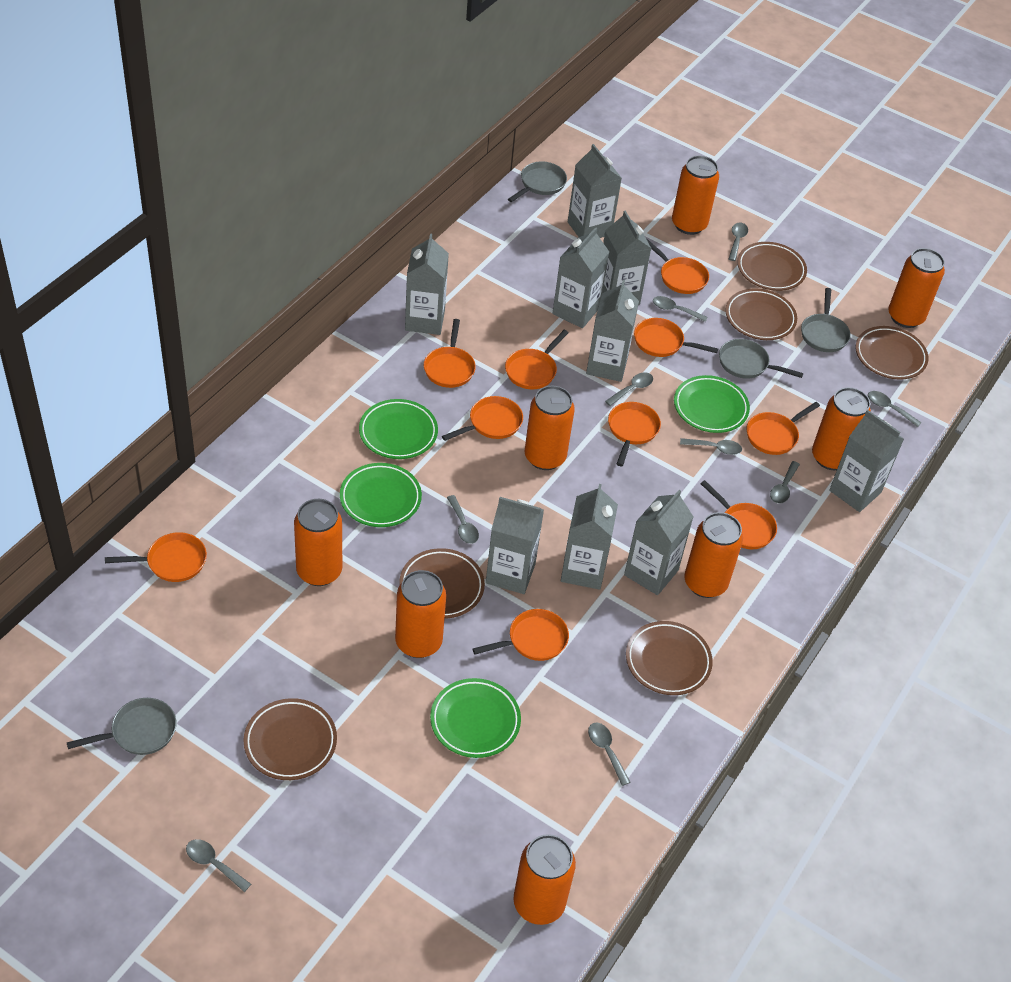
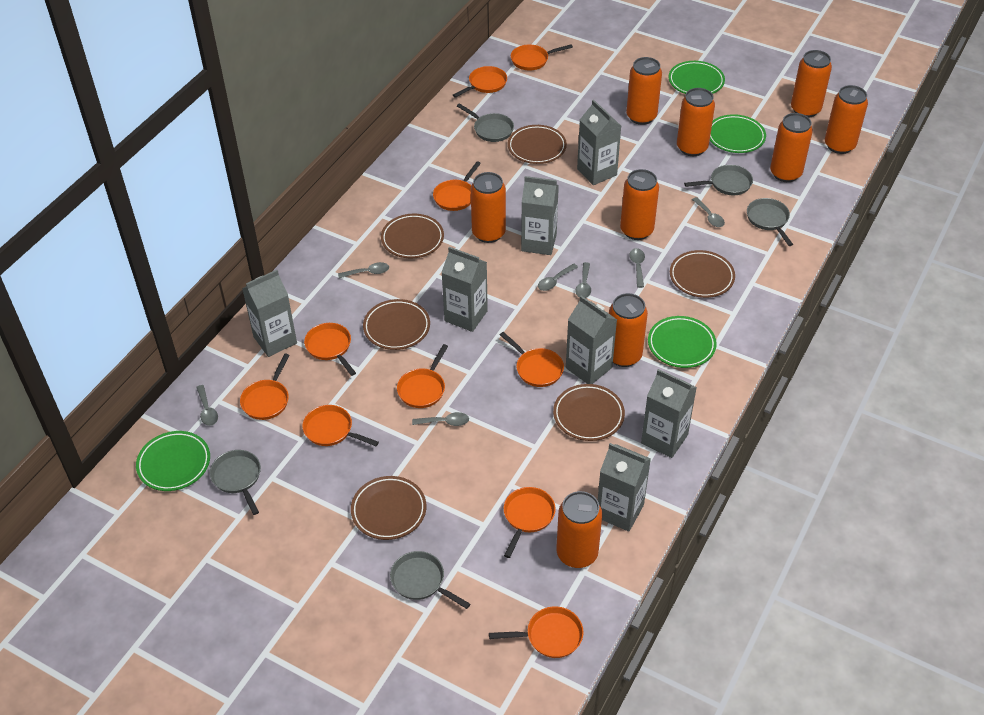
grey carton: [405,233,449,335] [486,497,544,594] [552,227,609,328] [561,484,618,590] [568,144,622,238] [586,280,639,382] [602,210,652,305] [624,490,693,595] [829,410,904,512] = 9 -> [242,270,297,357] [441,247,488,332] [521,176,559,255] [566,296,617,384] [577,100,621,185] [598,443,651,532] [641,369,697,458] = 7
grey pan: [67,698,176,755] [508,162,567,202] [719,339,803,379] [801,288,851,352] = 4 -> [210,450,261,515] [390,551,470,609] [457,103,514,142] [684,165,753,195] [747,198,793,246] = 5
grey spoon: [186,839,251,892] [447,495,479,544] [588,722,630,786] [605,372,653,406] [653,296,708,322] [680,438,742,455] [729,222,748,261] [770,461,800,504] [868,391,921,427] = 9 -> [196,385,218,426] [338,262,389,278] [412,412,469,426] [538,264,578,291] [575,262,591,298] [629,248,645,288] [692,197,725,227] = 7
orange can: [294,499,342,586] [395,570,446,658] [513,834,576,925] [525,386,575,470] [672,156,719,235] [684,512,743,598] [812,387,871,470] [888,248,945,328] = 8 -> [471,172,506,243] [556,491,602,568] [609,293,648,367] [620,169,659,240] [626,57,662,125] [677,88,715,156] [770,113,813,182] [791,50,832,118] [825,85,868,154] = 9

